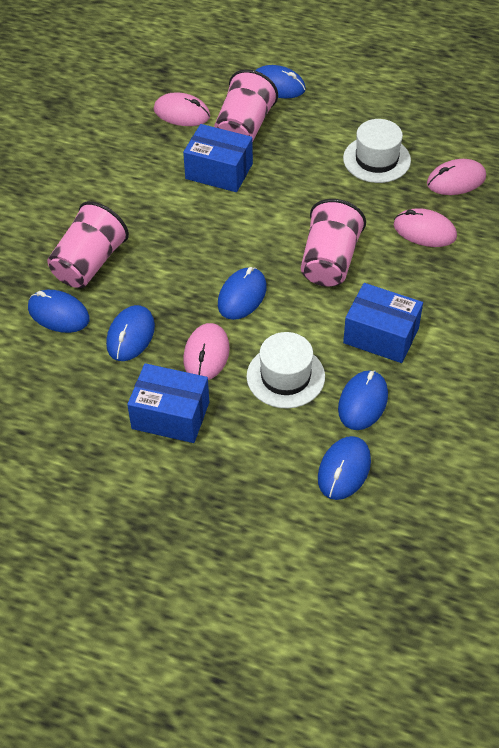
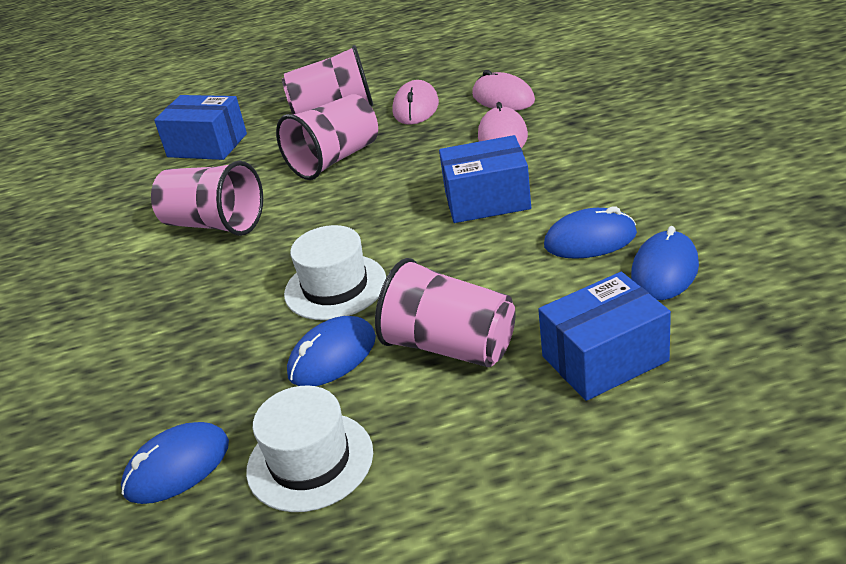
blue mouse: [28,290,90,333] [106,305,155,361] [218,267,267,320] [255,65,306,98] [318,436,371,500] [338,370,388,430] = 6 -> [121,422,229,504] [287,316,376,386] [544,206,637,259] [631,226,699,300] = 4
pink cup: [47,201,129,288] [214,70,278,143] [301,199,366,287] = 3 -> [151,161,263,236] [276,94,378,180] [282,45,373,115] [375,258,516,367] = 4
pink mouse: [154,92,210,126] [183,323,230,380] [394,208,457,247] [427,159,486,195] = 4 -> [392,80,439,125] [472,70,535,111] [478,102,528,148] = 3

